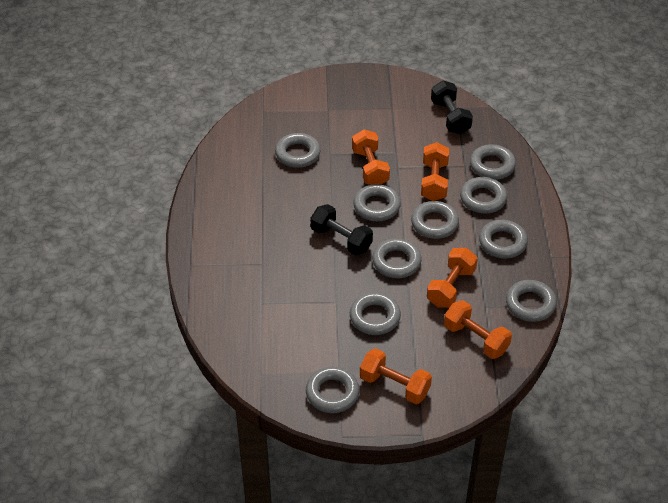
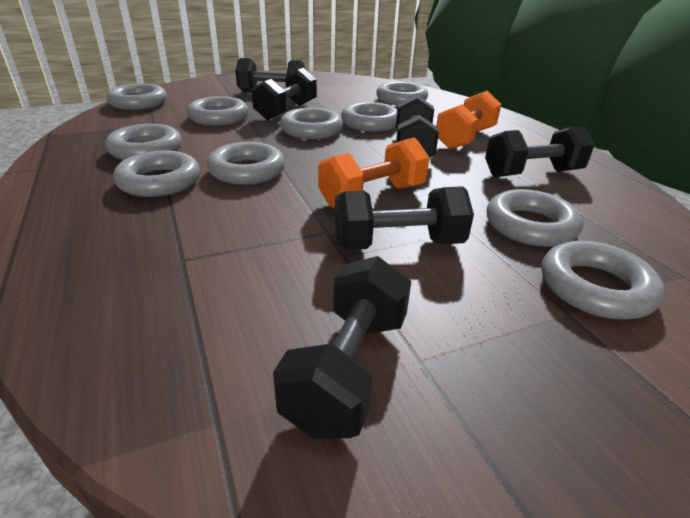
black dumbbell: [311,204,373,256] [431,81,473,134] = 2 -> [236,58,305,93] [252,68,317,120] [273,256,411,439] [335,186,474,250] [396,95,439,157] [485,126,595,177] = 6
orange dumbbell: [352,129,390,185] [360,348,432,404] [421,142,449,201] [427,248,478,308] [444,300,512,359] = 5 -> [318,137,429,208] [436,91,501,149] = 2

